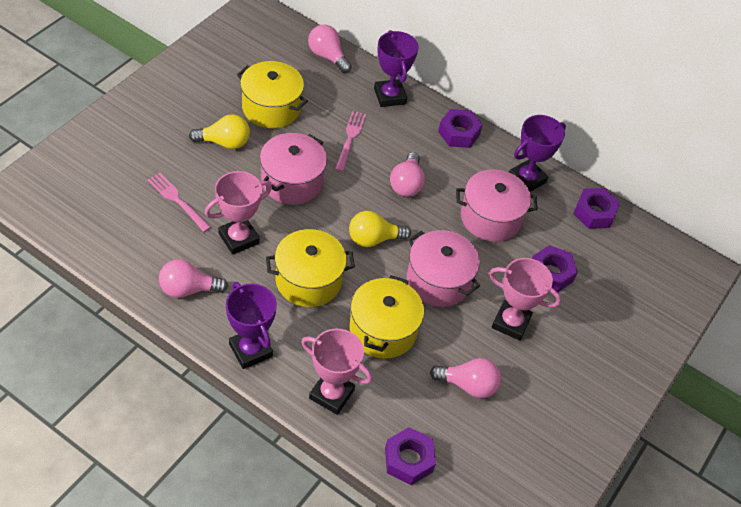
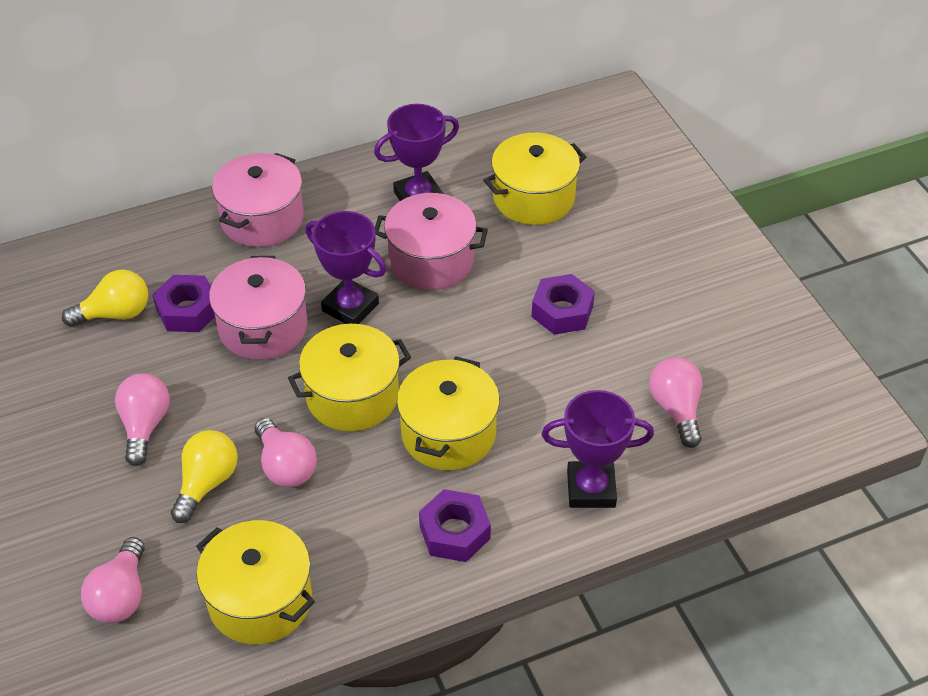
pink fork: [147,173,211,232] [335,111,366,172] = 2 -> none = 0
pink trophy: [205,171,272,255] [301,329,372,415] [489,258,561,340] = 3 -> none = 0
purple nut: [385,427,436,485] [438,109,483,148] [532,245,578,292] [573,188,620,229] = 4 -> [152,275,215,332] [419,489,491,562] [532,274,595,335] = 3
yellow pot: [237,61,308,128] [266,229,355,307] [349,275,424,359] = 3 -> [196,520,315,644] [288,324,411,431] [397,356,500,470] [483,133,586,225] = 4

